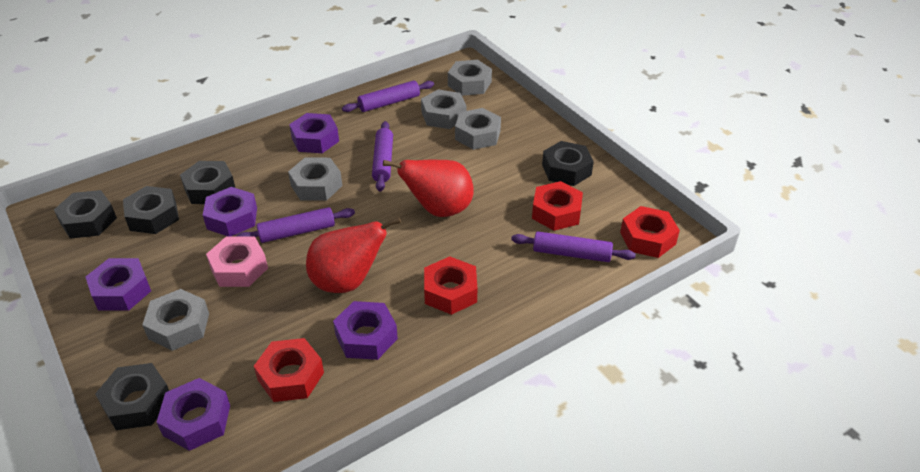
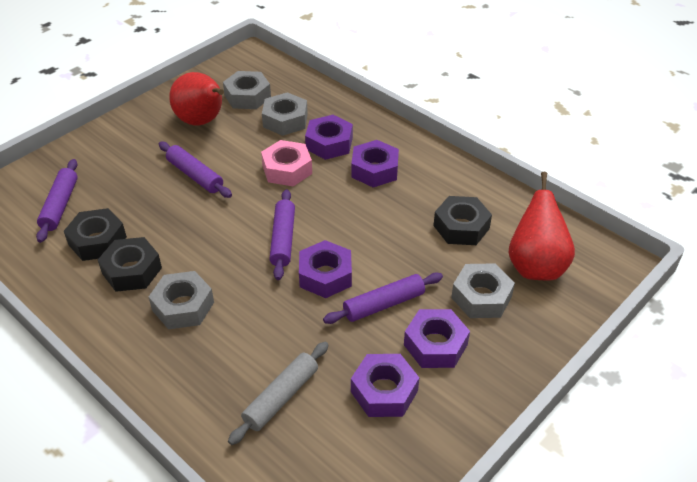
black nut: [54,190,117,239] [95,363,169,430] [123,186,179,234] [180,161,235,204] [542,141,594,186] = 5 -> [64,208,127,261] [98,237,162,292] [433,196,492,245] = 3
grey nut: [142,289,209,351] [288,158,342,201] [421,90,467,129] [448,60,492,96] [455,108,501,150] = 5 -> [149,271,214,329] [223,71,271,109] [262,92,308,136] [451,263,515,318] = 4
grey rolling pin: none = 0 -> [228,342,329,445] = 1
red nut: [254,338,324,402] [424,256,477,315] [532,181,583,231] [620,206,680,258] = 4 -> none = 0

